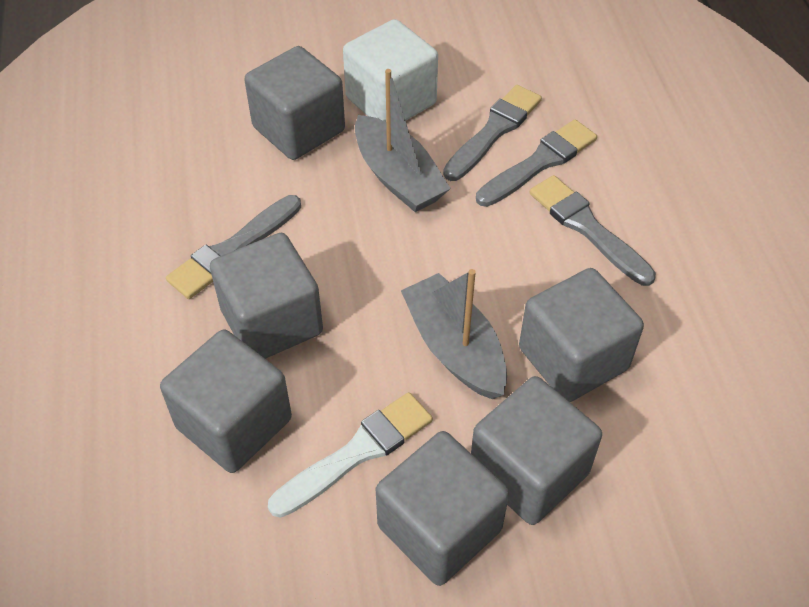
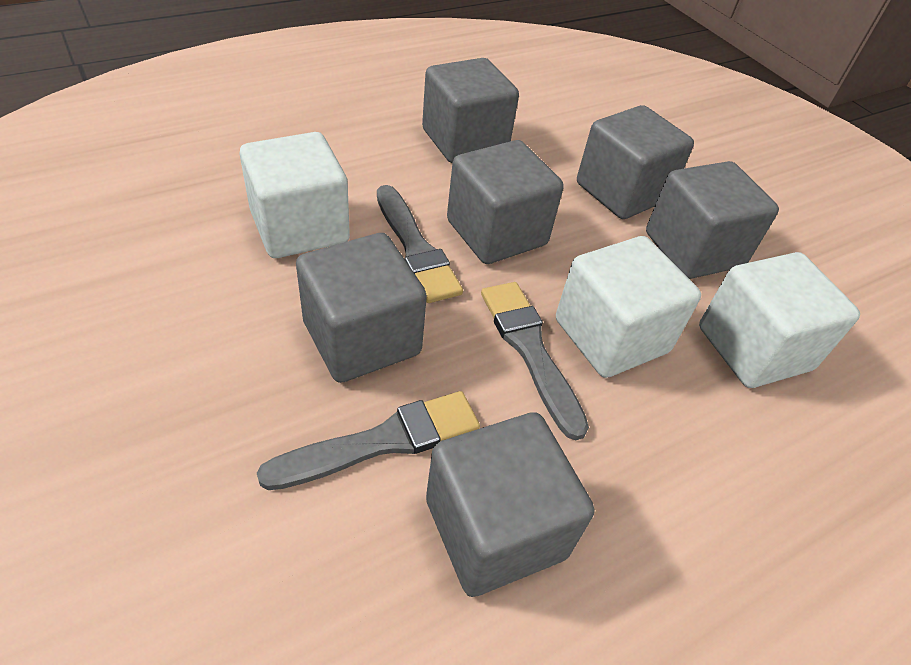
grey boat: [355,69,451,212] [401,269,507,399] = 2 -> none = 0
grey brush: [166,195,301,299] [443,85,542,181] [476,120,597,207] [529,175,656,286] = 4 -> [257,391,480,490] [377,185,463,303] [481,282,589,440] = 3
white brush: [268,392,433,518] = 1 -> none = 0
white cube: [343,19,438,122] = 1 -> [240,132,350,258] [556,236,701,378] [699,252,860,388] = 3

